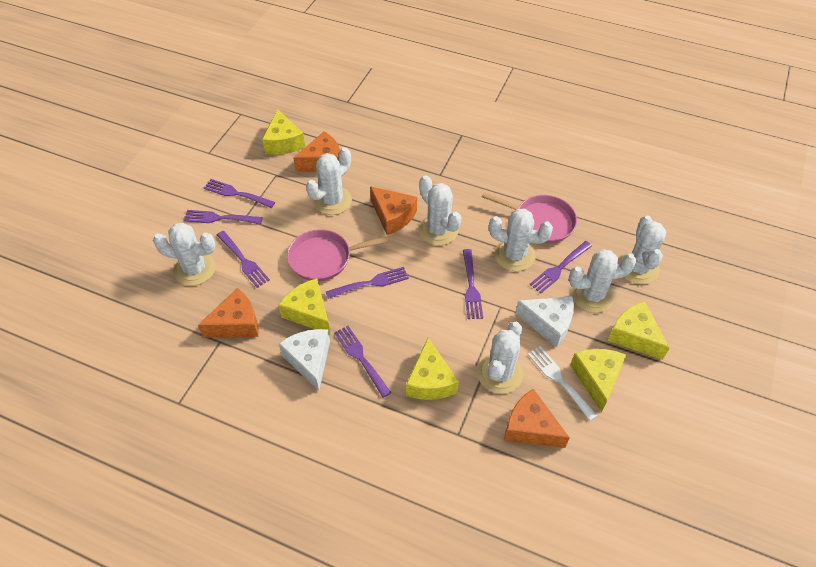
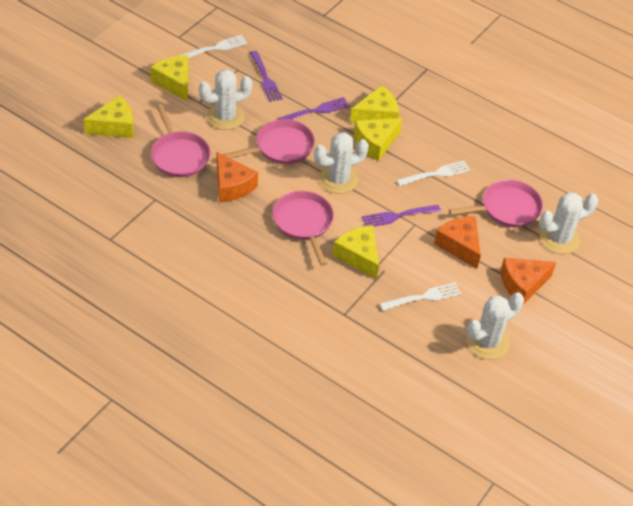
orange cheese: [198,288,259,338] [293,131,340,172] [370,186,417,235] [504,389,570,448] = 4 -> [217,152,258,203] [434,216,481,269] [500,258,556,305] = 3
pink pan: [287,229,389,281] [482,192,577,243] = 2 -> [151,104,210,177] [224,119,315,164] [272,191,334,266] [449,180,543,227] = 4
purple fork: [183,210,263,224] [204,179,275,208] [217,231,270,288] [326,267,409,299] [334,326,391,398] [463,249,483,319] [529,241,592,293] = 7 -> [250,51,283,102] [278,97,350,120] [362,205,441,226] = 3
white cactus: [153,222,216,286] [306,147,352,215] [419,175,461,245] [477,322,523,394] [489,209,553,271] [569,249,637,313] [618,215,666,285] = 7 -> [199,69,252,130] [314,132,369,194] [466,292,524,360] [539,192,598,254] = 4
white cheese: [279,329,330,391] [515,296,574,348] = 2 -> none = 0
white fork: [528,346,598,421] = 1 -> [179,35,247,58] [380,282,461,311] [396,160,470,186] = 3

